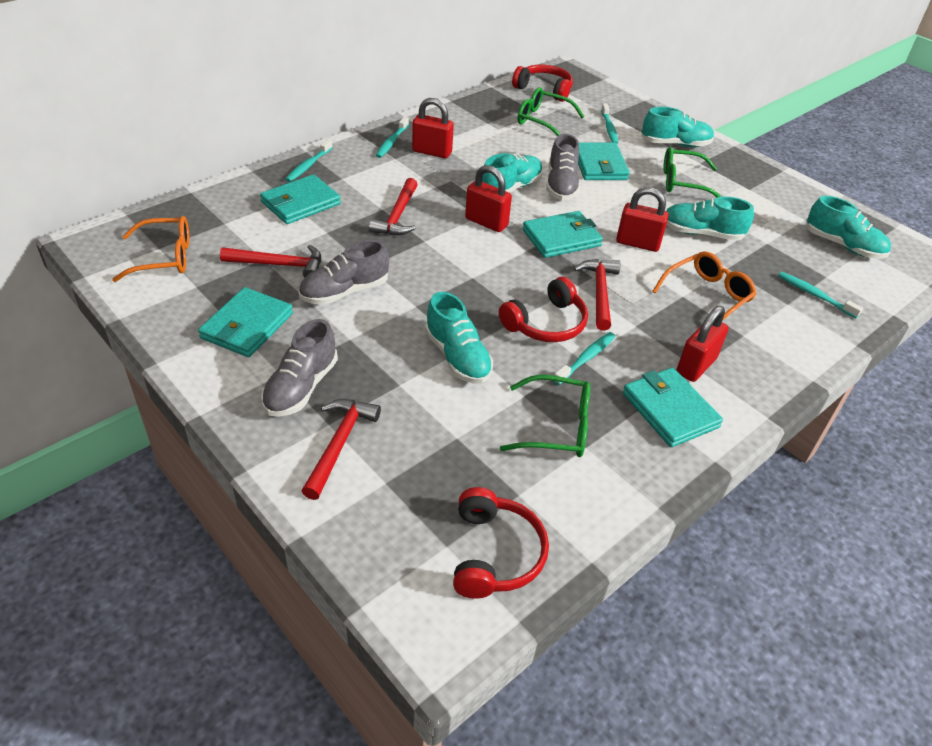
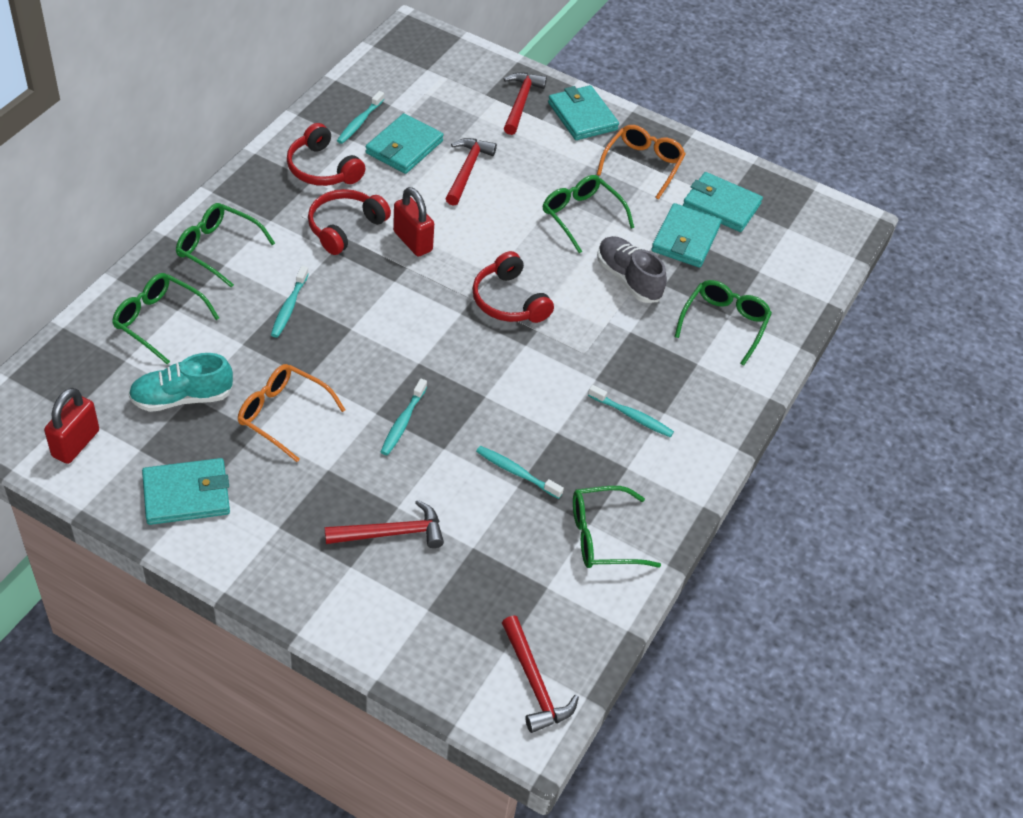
green glasses: [500,375,590,457] [517,87,585,136] [663,147,721,197] = 3 -> [112,273,219,364] [176,203,275,288] [543,175,634,253] [573,486,661,568] [675,280,772,366] = 5
grey shoe: [261,319,338,417] [299,240,389,305] [546,134,580,200] = 3 -> [597,236,667,303] = 1
red padlock: [412,98,454,158] [465,165,512,232] [616,187,669,252] [676,306,729,382] = 4 -> [44,388,99,464] [393,187,434,257] = 2
turquoise shoe: [425,292,493,384] [482,153,543,193] [641,107,714,147] [666,197,754,241] [806,196,891,259] = 5 -> [128,353,233,412] = 1

